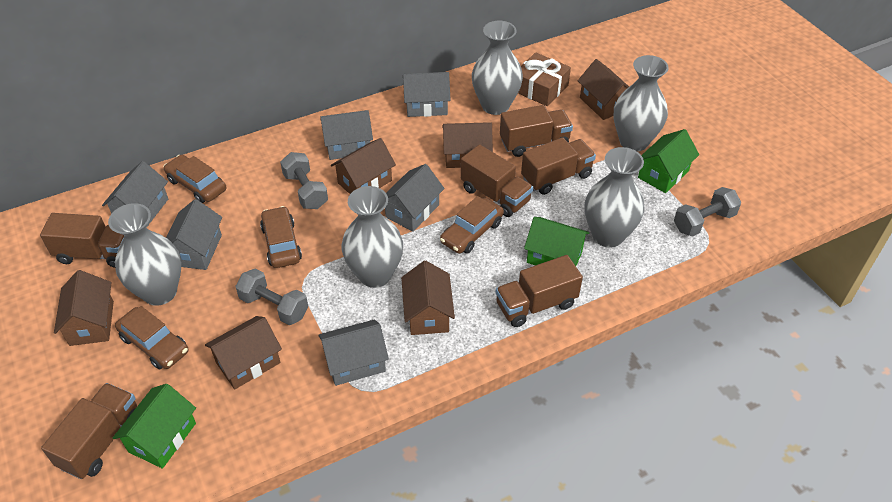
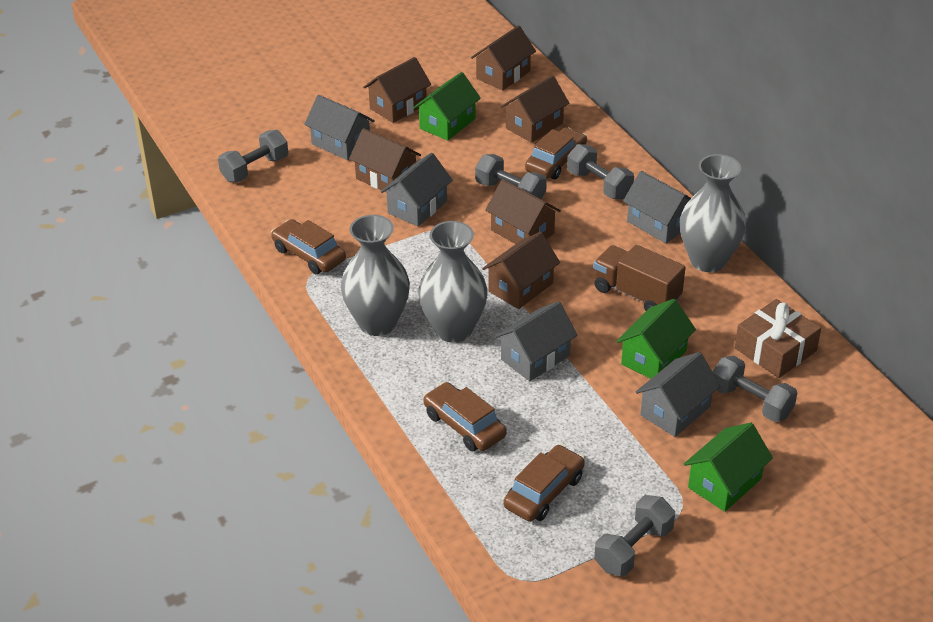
brown truck: [40,213,124,268] [41,383,137,479] [461,144,533,217] [496,255,583,327] [500,105,573,157] [521,137,596,195] = 6 -> [593,245,686,311] = 1
grey dumbbell: [235,269,308,325] [280,152,328,209] [674,187,741,236] = 3 -> [218,130,288,182] [475,154,547,199] [567,144,634,200] [594,495,675,576] [712,356,797,422] = 5
grey house: [102,161,168,228] [166,199,222,270] [318,319,389,386] [320,110,373,160] [385,164,445,232] [403,72,450,117] = 6 -> [304,95,374,160] [381,153,453,226] [495,301,578,381] [623,171,691,243] [636,352,720,437] = 5
grey vase: [108,203,181,306] [341,186,403,288] [472,21,523,115] [585,147,644,248] [613,55,668,151] = 5 -> [341,215,410,336] [418,221,488,343] [680,154,746,272] = 3

